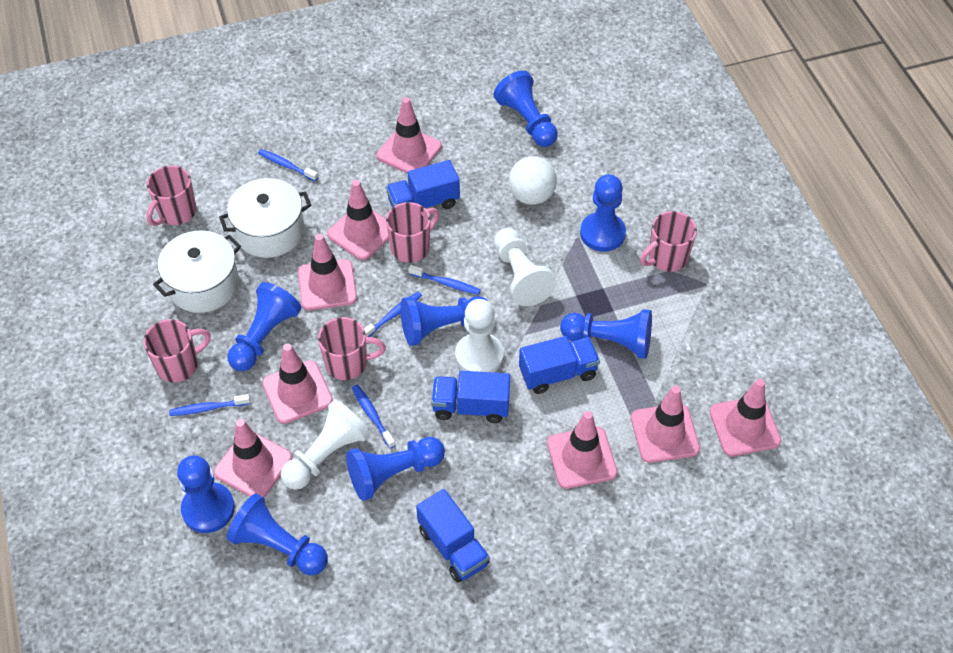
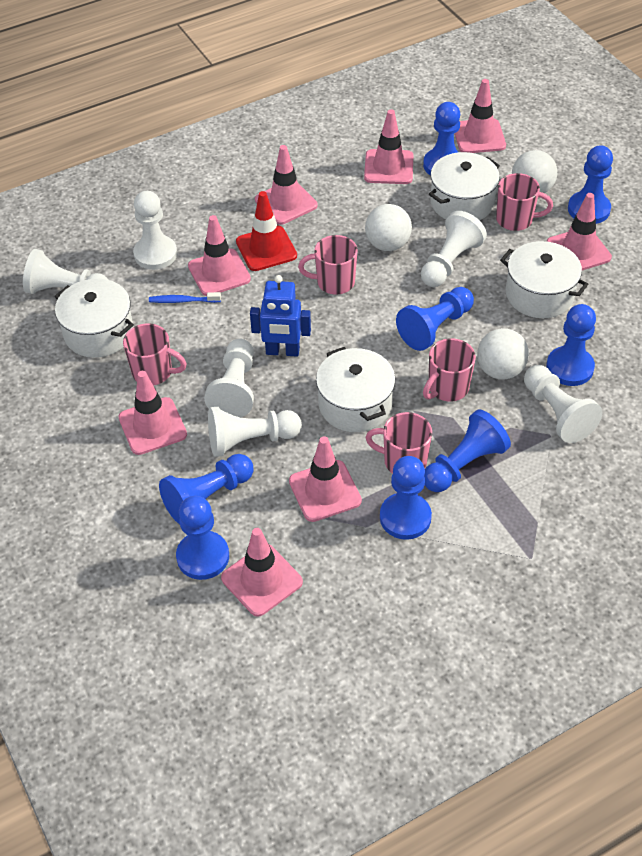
blue robot: none = 0 -> [250,275,311,357] = 1
blue toothbrush: [169,394,250,416] [258,149,318,181] [352,385,395,449] [364,292,422,337] [408,265,481,295] = 5 -> [149,292,221,303] = 1
blue truck: [386,160,460,209] [416,489,490,583] [431,371,510,423] [519,336,600,394] = 4 -> none = 0
red traffic cone: none = 0 -> [236,191,297,271] = 1
white ball: [509,156,557,205] = 1 -> [365,204,412,251] [477,328,529,380] [512,150,557,193] = 3
white pawn: [281,400,370,490] [455,299,504,373] [494,228,557,306] = 3 -> [23,249,108,294] [133,191,177,270] [204,339,254,417] [208,407,302,457] [421,211,487,287] [524,365,603,443] = 6
white pot: [153,230,241,313] [219,178,312,258] = 2 -> [54,279,134,358] [316,347,395,432] [429,152,500,221] [500,241,588,318] = 4

